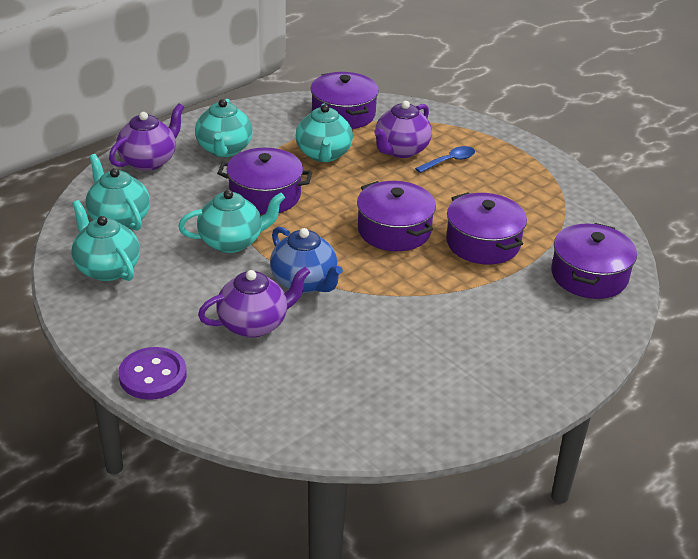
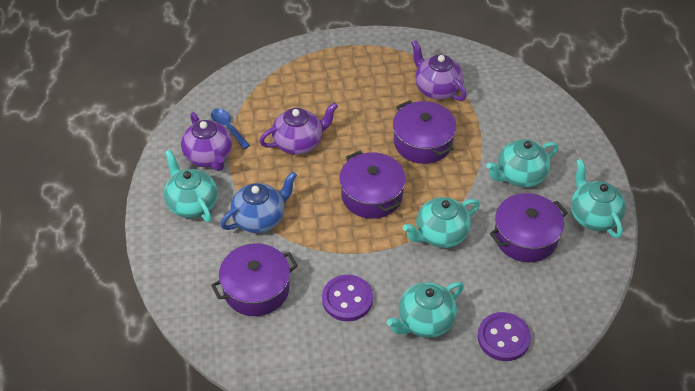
purple button: [118,347,187,400] = 1 -> [322,275,373,321] [477,312,531,361] = 2
purple pot: [217,148,312,215] [311,72,379,129] [357,181,436,251] [446,192,527,265] [551,223,637,299] = 5 -> [211,243,298,316] [339,150,406,219] [393,100,456,164] [490,193,568,262] = 4

